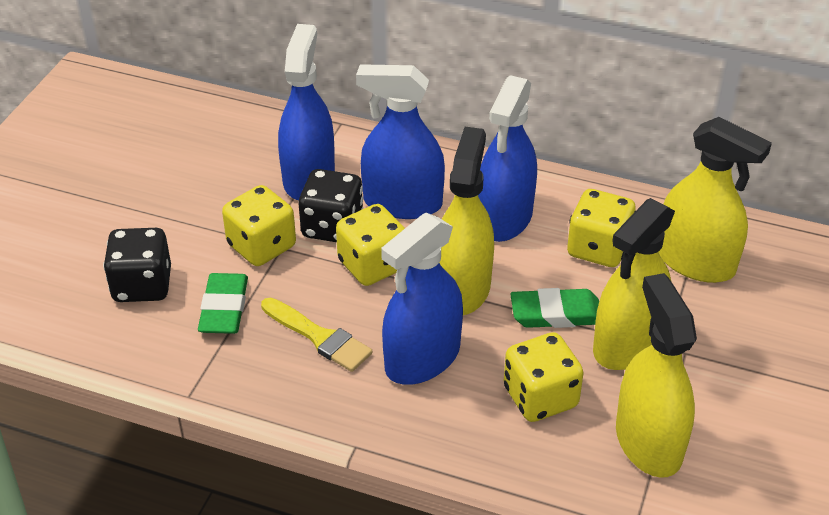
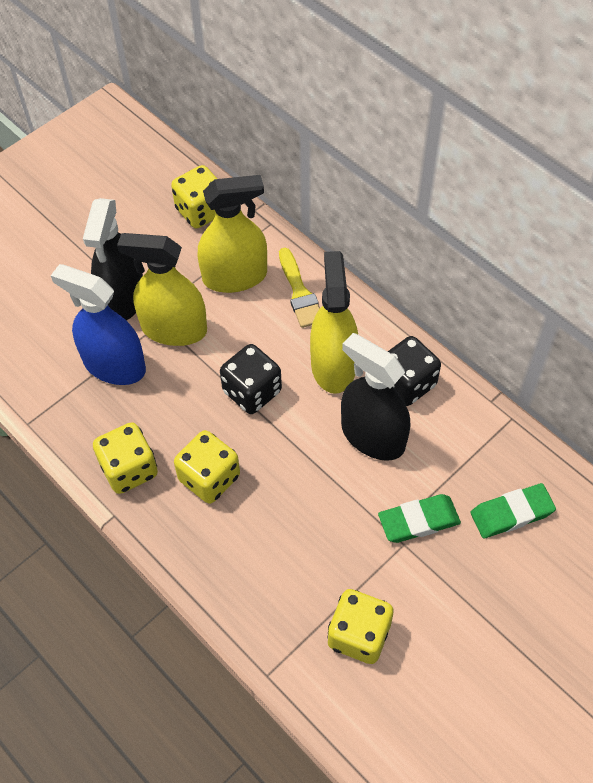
black spray bottle: none = 0 -> [83,198,143,321] [341,333,410,461] = 2
blue spray bottle: [278,24,335,200] [356,64,445,219] [381,213,463,385] [478,75,537,242] = 4 -> [51,264,146,385] = 1
yellow spray bottle: [439,127,494,315] [593,198,675,370] [616,273,697,478] [658,117,772,283] = 4 -> [117,233,207,346] [198,175,267,293] [310,251,358,394] = 3

